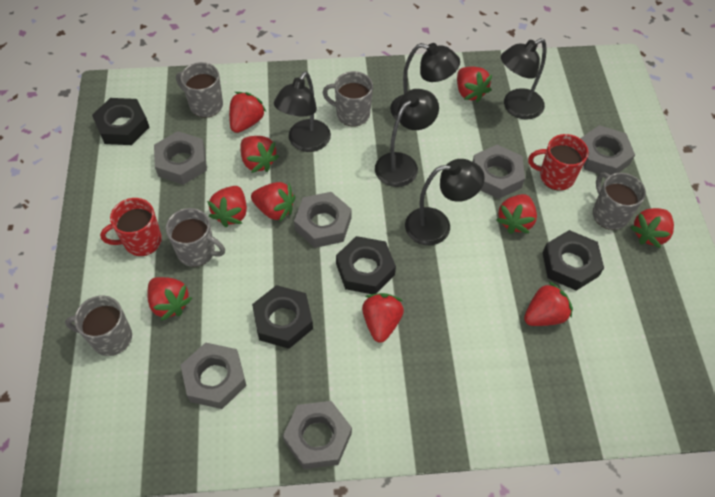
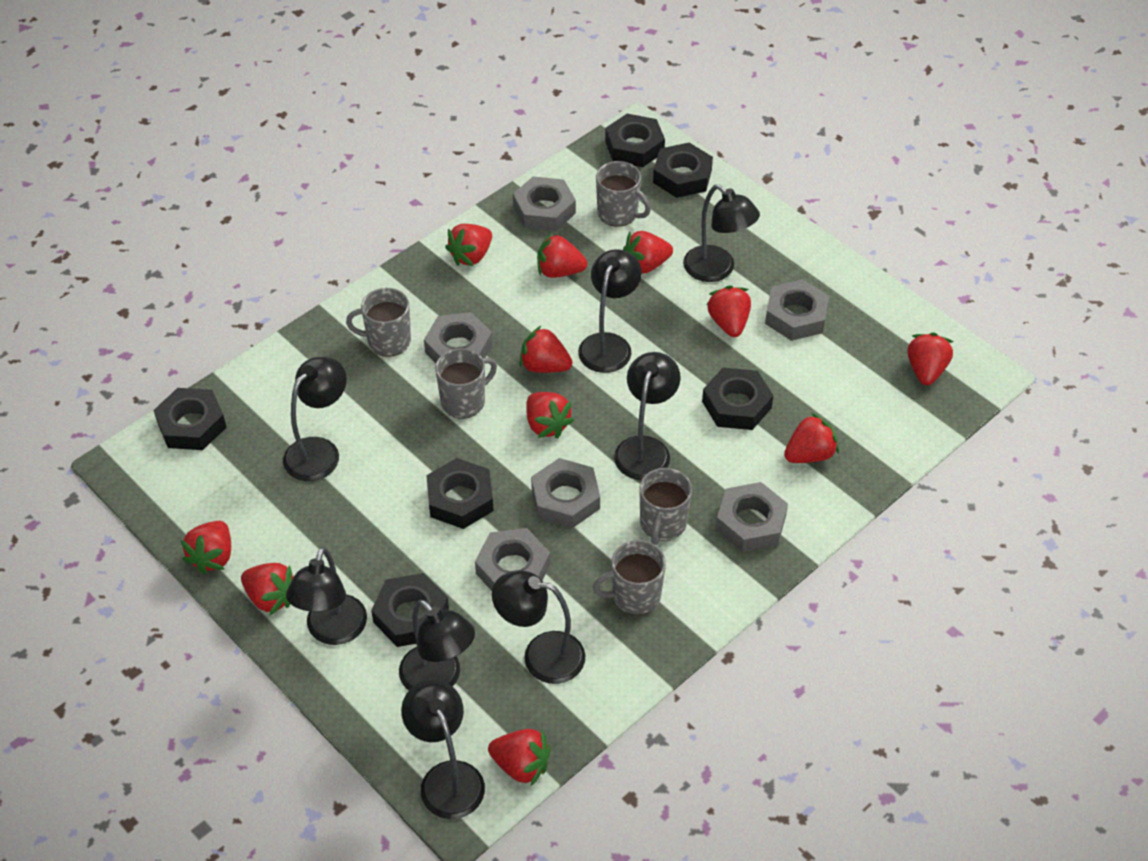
black lamp: [274,71,331,152] [375,89,439,187] [390,43,460,119] [405,159,485,245] [501,38,547,120] = 5 -> [283,357,347,481] [286,547,367,645] [399,599,475,690] [401,679,485,819] [492,571,585,684] [578,249,642,373] [614,352,681,480] [683,184,760,282] = 8
black nut: [92,98,150,145] [252,285,313,349] [336,236,396,294] [542,230,604,291] = 4 -> [154,388,226,450] [371,573,449,647] [426,458,494,529] [605,114,665,167] [653,143,713,198] [702,368,773,430] = 6
red mug: [100,198,162,256] [528,134,589,191] = 2 -> none = 0
red strawberry: [147,277,192,321] [207,186,247,227] [229,92,266,133] [240,136,279,173] [251,182,295,222] [362,293,404,343] [457,66,492,103] [496,194,537,234] [524,282,573,326] [630,208,674,248] = 10 -> [180,521,231,574] [241,563,293,615] [445,224,492,266] [488,729,551,786] [520,326,572,373] [526,392,574,438] [537,233,587,278] [623,231,673,274] [707,285,751,337] [784,413,839,463] [907,333,954,385] = 11

